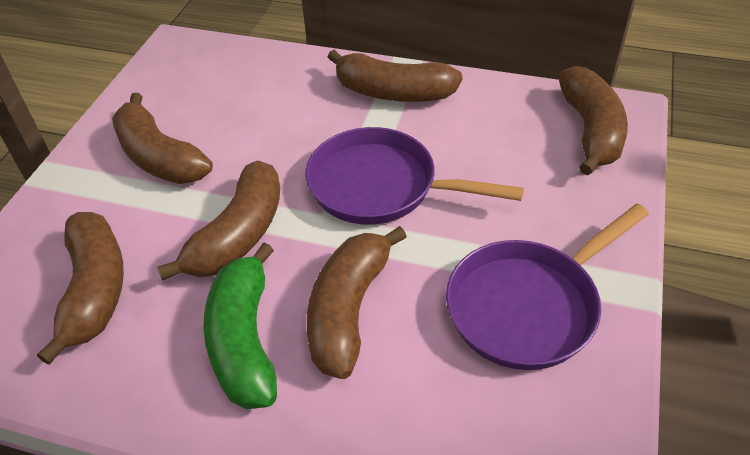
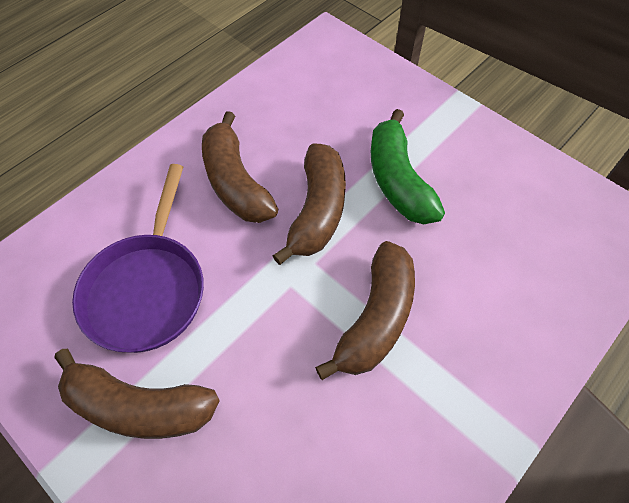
brown banana: [37,212,124,365] [112,93,213,184] [157,161,280,281] [307,226,407,379] [328,50,463,102] [558,66,628,175] = 6 -> [54,349,220,439] [202,111,278,223] [272,143,346,265] [315,241,415,380] = 4
purple pan: [305,127,524,225] [446,204,649,370] = 2 -> [72,164,204,353] = 1

